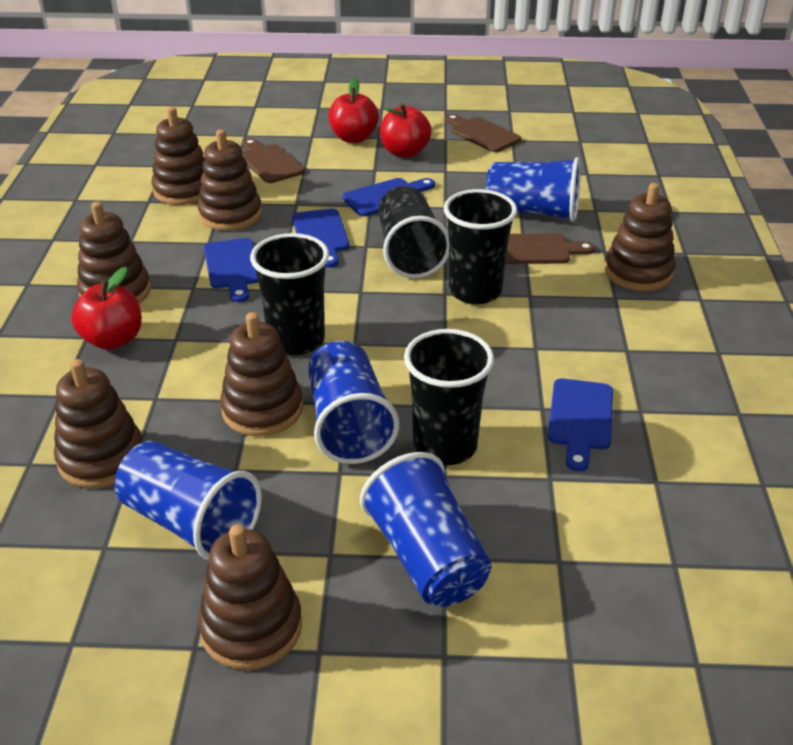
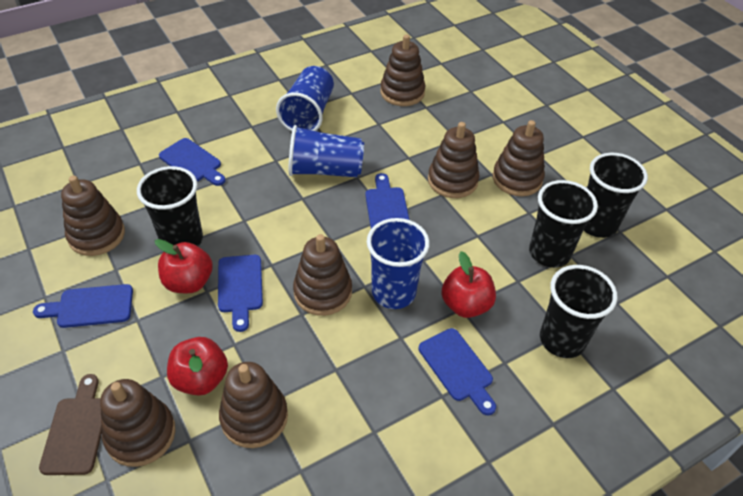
blue cup: [114,441,262,560] [308,341,400,464] [360,452,492,606] [486,157,581,222] = 4 -> [276,66,334,131] [288,125,364,177] [367,218,430,309] = 3
blue cutting board: [204,238,258,302] [292,209,349,268] [342,178,435,216] [548,378,613,471] = 4 -> [33,284,133,328] [159,138,226,186] [218,255,263,332] [365,173,409,229] [419,328,496,415] = 5
brown cutting board: [242,138,305,183] [445,114,521,152] [506,233,595,264] = 3 -> [39,374,102,475] = 1

